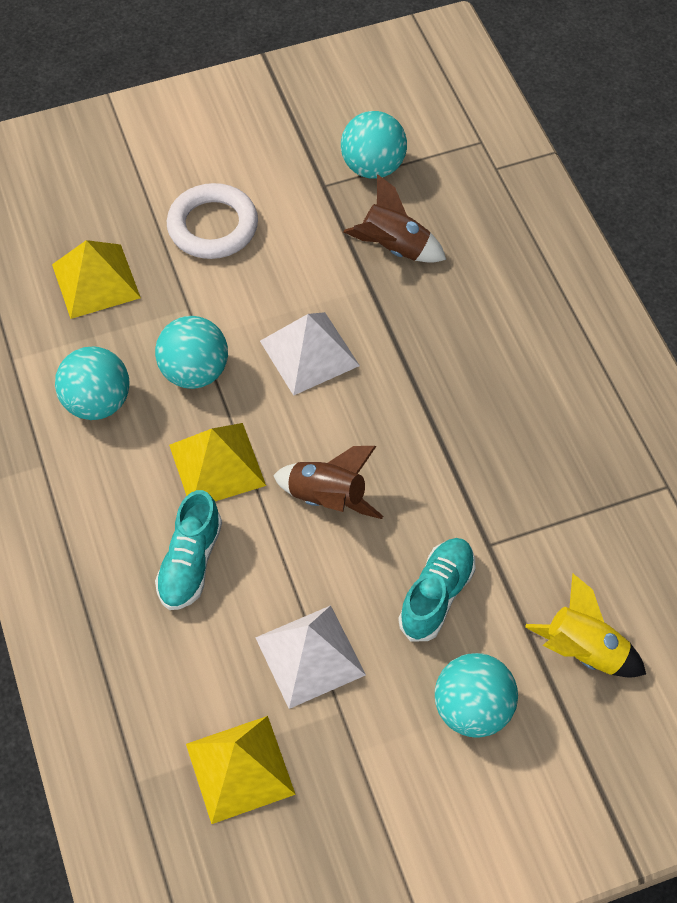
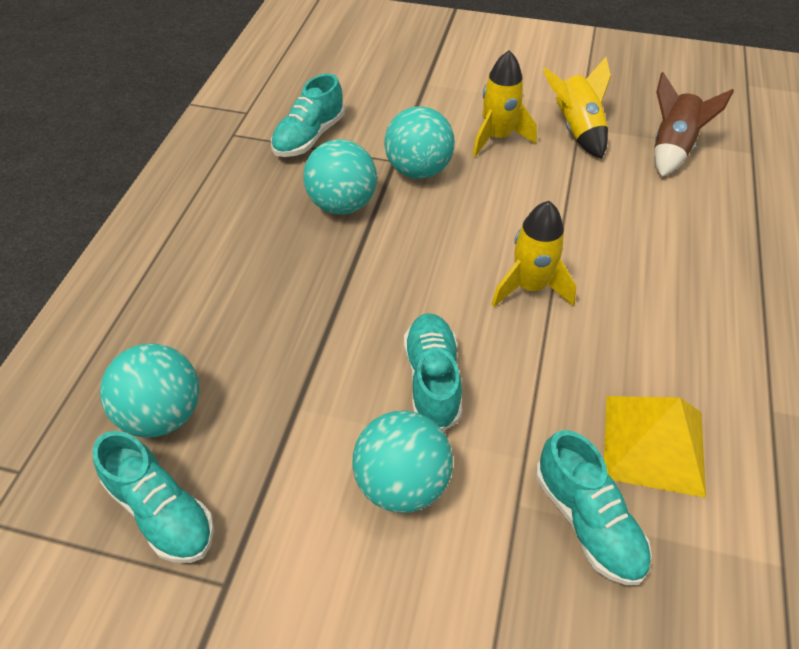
brown rocket: [273,446,383,519] [344,174,446,263] = 2 -> [654,72,734,177] = 1
turquoise shoe: [155,490,222,610] [399,538,475,641] = 2 -> [93,431,214,563] [271,74,345,157] [404,313,462,431] [536,430,652,585] = 4
white pyramid: [255,605,366,709] [260,312,360,396] = 2 -> none = 0
white ring: [167,183,258,259] = 1 -> none = 0
yellow pyramid: [52,240,141,319] [169,423,266,501] [186,716,296,824] = 3 -> [604,396,706,498] = 1
yellow rocket: [525,573,646,678] = 1 -> [472,50,537,157] [491,201,576,307] [543,57,611,159] = 3

